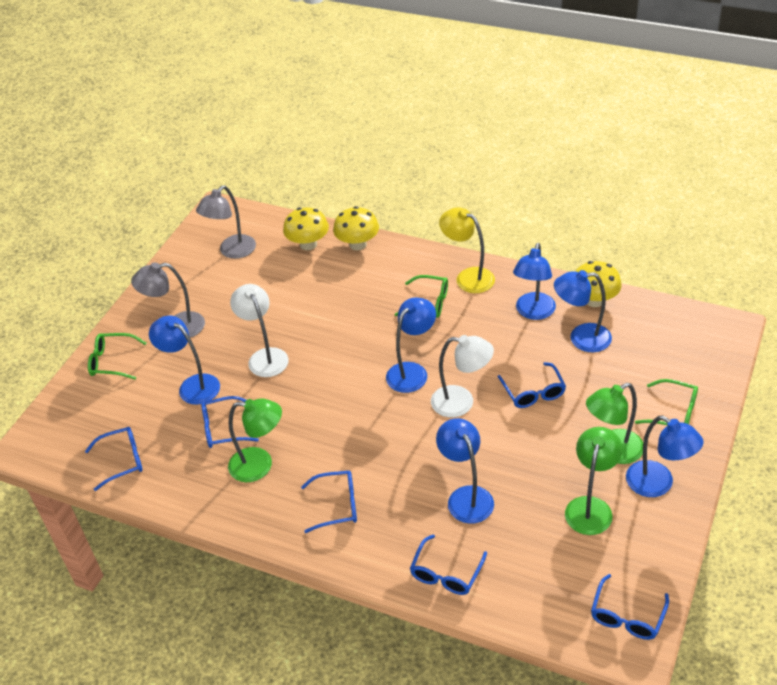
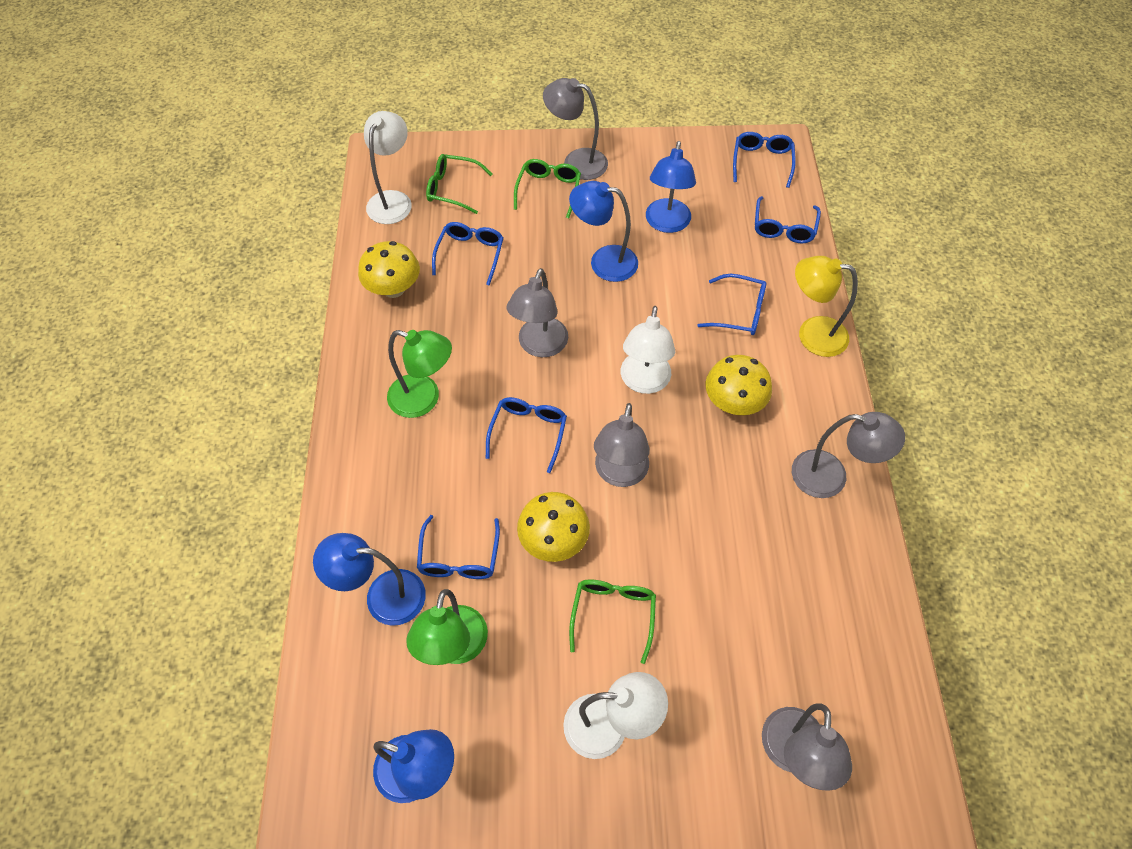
blue lamp: [149,316,220,405] [386,297,436,393] [436,418,494,524] [513,243,556,320] [554,270,612,353] [626,416,703,497] = 6 -> [313,533,426,626] [373,729,454,803] [569,181,638,282] [646,141,696,233] = 4
green lamp: [228,398,282,482] [565,427,623,535] [586,383,643,464] = 3 -> [387,330,452,418] [406,589,488,665] = 2
grey lamp: [131,262,205,338] [196,185,256,259] = 2 -> [507,268,568,357] [543,78,608,180] [594,403,650,487] [762,703,852,791] [792,412,905,498] = 5
white lamp: [230,284,289,377] [431,335,494,417] = 2 -> [364,111,412,224] [563,672,668,759] [621,306,675,394] = 3

